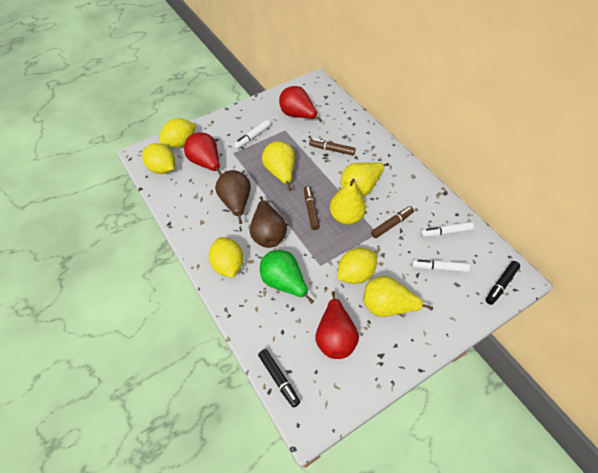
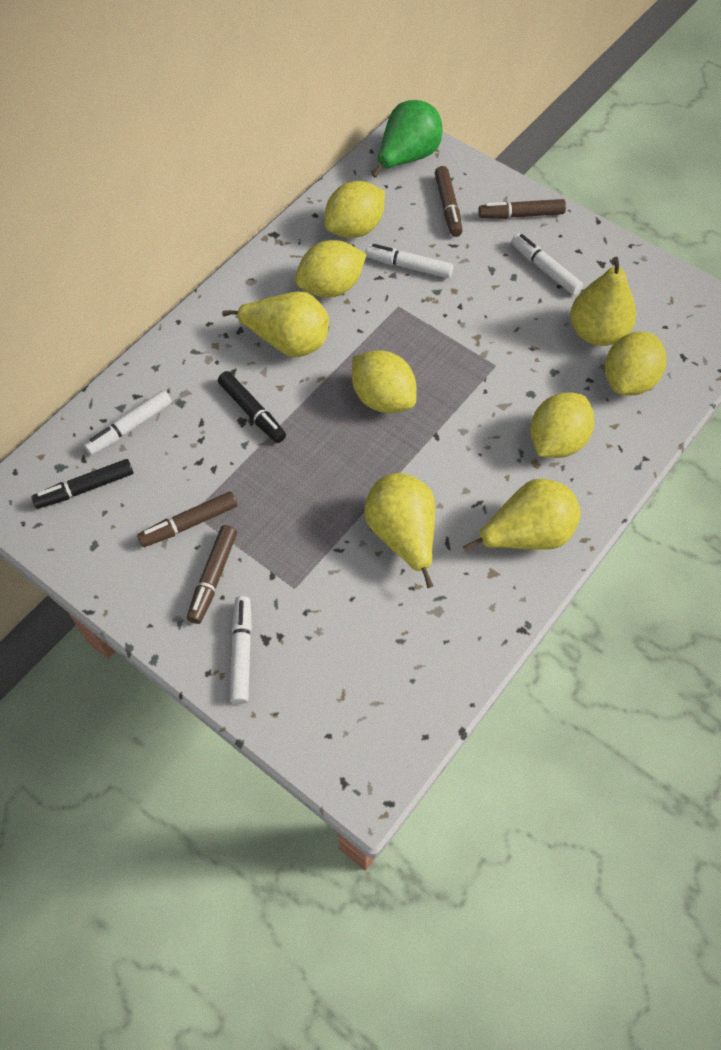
brown marker: [304,186,320,230] [309,138,356,155] [371,206,414,238] = 3 -> [137,491,237,547] [187,525,237,624] [435,166,463,237] [478,199,566,219] = 4
brown pear: [215,170,251,224] [250,196,287,248] = 2 -> none = 0
red pear: [184,132,222,176] [279,86,323,123] [315,291,359,359] = 3 -> none = 0
white marker: [234,120,270,149] [412,259,470,272] [421,222,474,237] = 3 -> [84,390,172,455] [230,596,252,704] [365,244,453,278] [511,233,583,295] = 4
yellow lemon: [142,143,175,174] [159,118,196,148] [209,237,243,278] [337,248,377,284] = 4 -> [295,240,367,298] [324,181,385,238] [352,350,417,413] [530,392,595,458] [605,332,666,396] = 5

